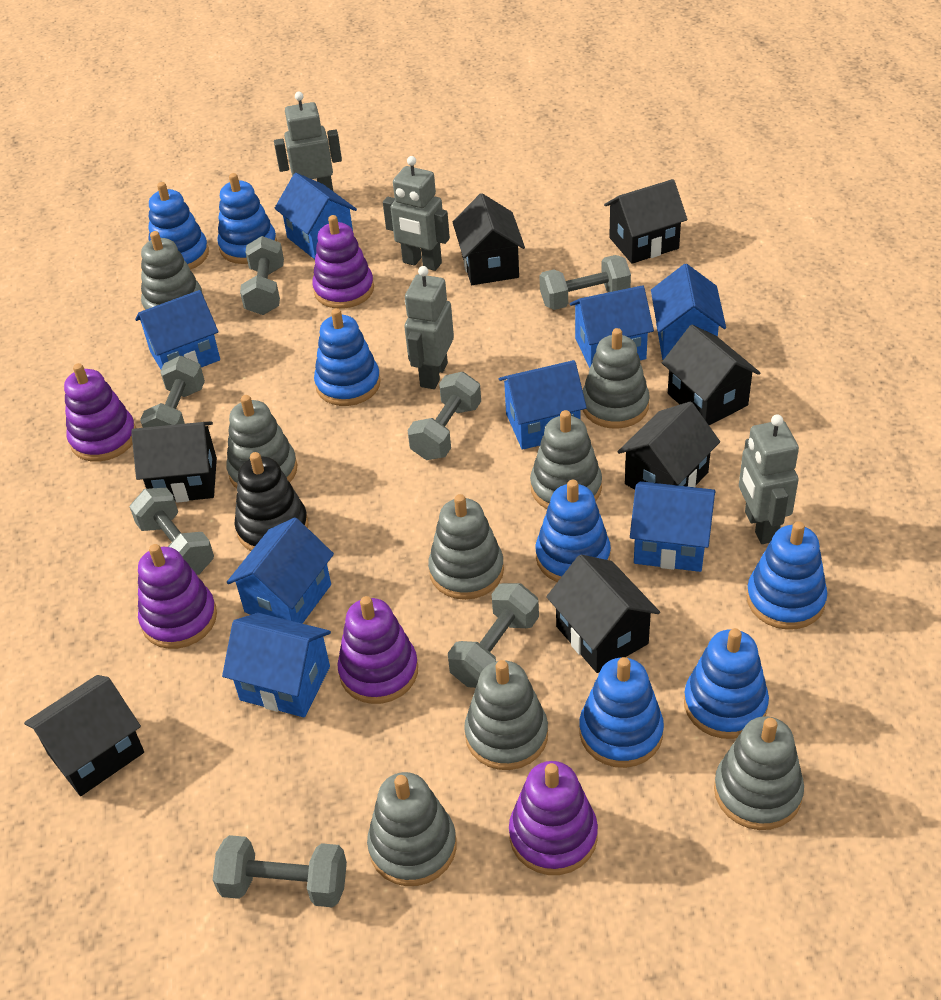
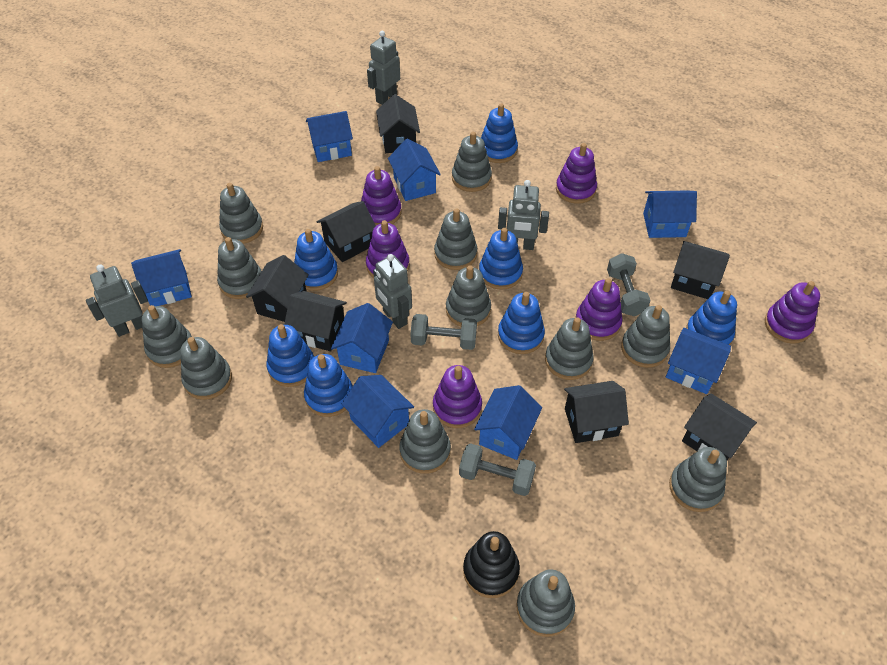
grey dumbbell: [130,487,214,575] [140,356,205,428] [213,835,347,907] [240,236,284,315] [407,372,481,460] [448,583,539,688] [540,255,631,310] = 7 -> [410,314,477,350] [459,443,536,496] [607,253,651,316] = 3
grey stacking toy: [141,231,204,310] [226,395,298,489] [367,772,456,886] [428,494,504,600] [464,660,548,770] [530,410,602,509] [583,328,650,429] [714,716,804,830] = 8 -> [142,305,192,368] [180,337,232,400] [217,237,262,299] [219,183,263,244] [399,409,451,474] [434,208,477,270] [446,265,491,327] [452,132,492,192] [516,569,575,637] [545,317,594,380] [621,305,670,368] [669,447,727,512] = 12
purple stacking toy: [64,363,136,462] [138,544,217,649] [312,215,374,309] [337,596,418,704] [509,761,598,875] = 5 -> [361,166,401,226] [366,220,410,278] [433,365,482,428] [556,143,597,204] [575,278,622,341] [765,281,820,344] = 6

